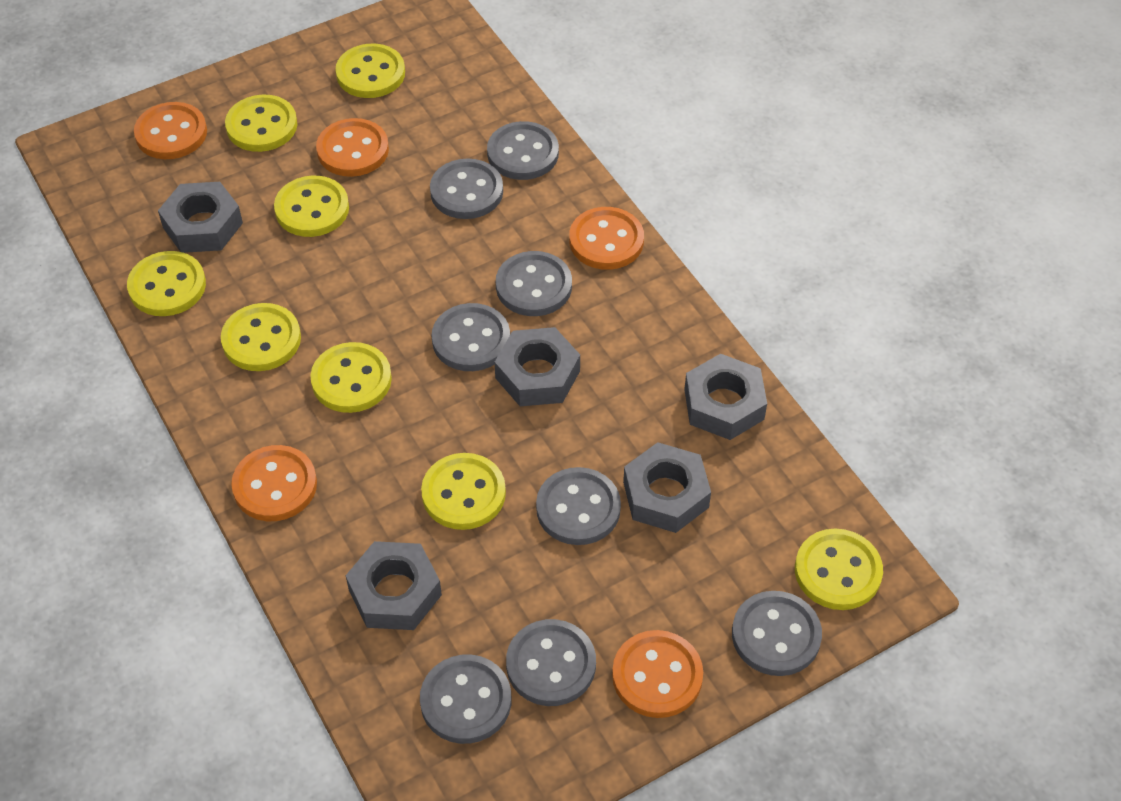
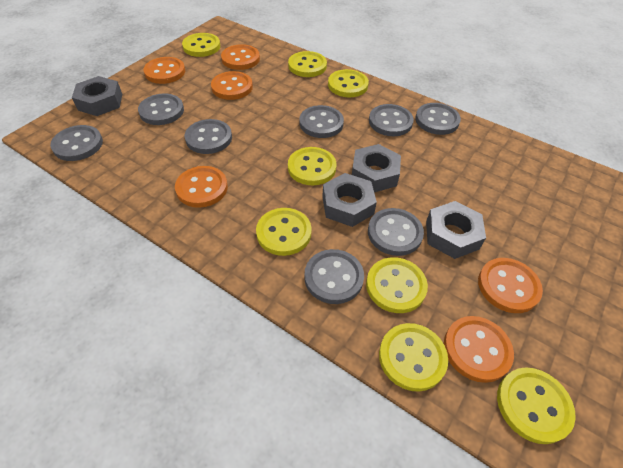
grey nut: [158,182,243,253] [346,541,442,630] [495,327,580,406] [623,442,711,533] [684,354,767,440] = 5 -> [72,76,122,116] [322,173,377,227] [352,144,401,192] [426,201,486,259] = 4
orange button: [134,102,207,159] [231,445,317,521] [316,118,389,177] [569,207,644,270] [612,630,703,718] = 5 -> [144,57,185,84] [175,166,228,208] [211,71,253,100] [221,44,260,70] [444,316,514,383] [478,258,543,313] = 6

